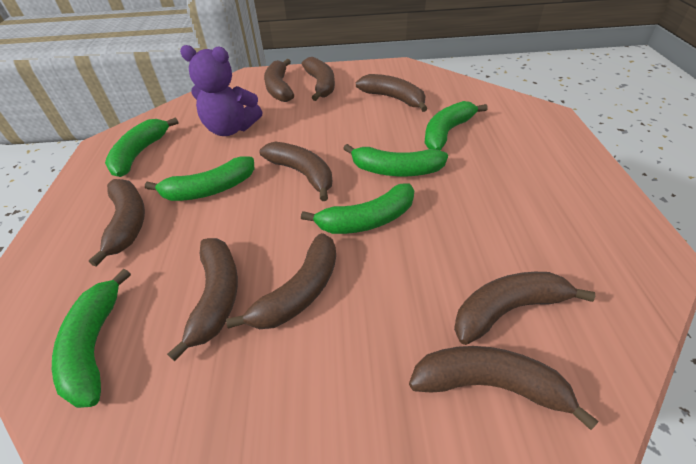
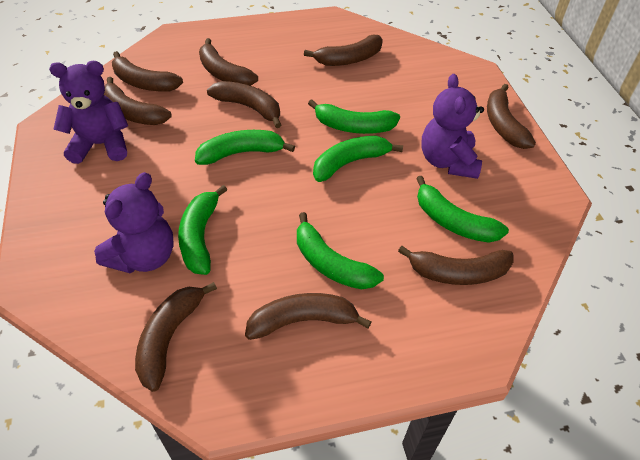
purple teddy bear: [180,45,262,136] = 1 -> [49,61,128,164] [94,172,174,274] [422,74,484,179] = 3

